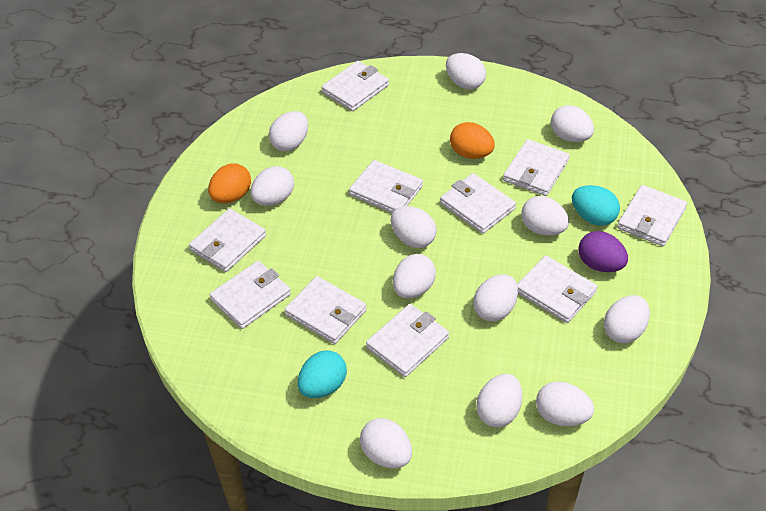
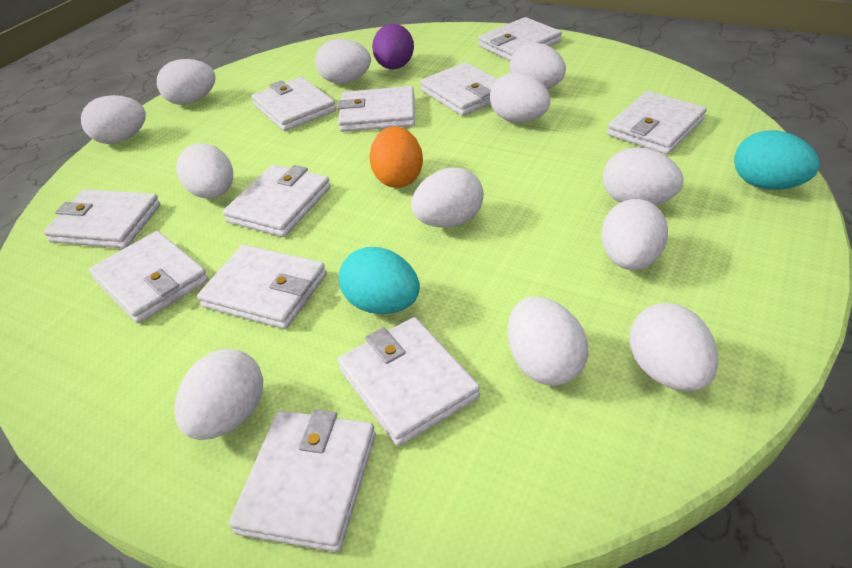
orange egg: [208,163,251,203] [450,122,495,159] = 2 -> [369,126,423,188] = 1
white wallet: [189,209,266,272] [209,261,291,329] [285,276,367,344] [321,61,389,111] [349,160,423,213] [366,304,449,377] [440,173,516,234] [503,139,570,196] [517,255,598,323] [618,185,687,246] = 10 -> [44,189,161,248] [89,231,209,323] [197,245,327,329] [223,164,331,237] [229,409,376,552] [252,77,336,131] [337,86,415,132] [337,317,480,446] [420,62,498,116] [478,17,562,60] [607,91,707,154] = 11

